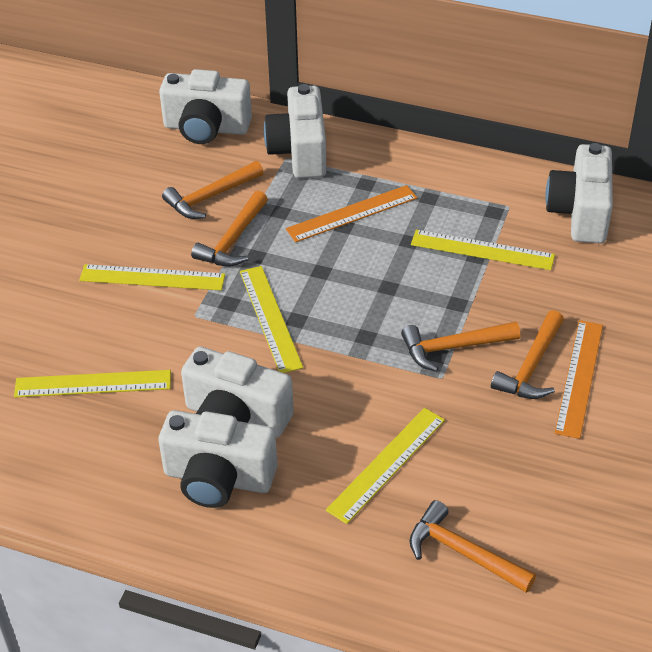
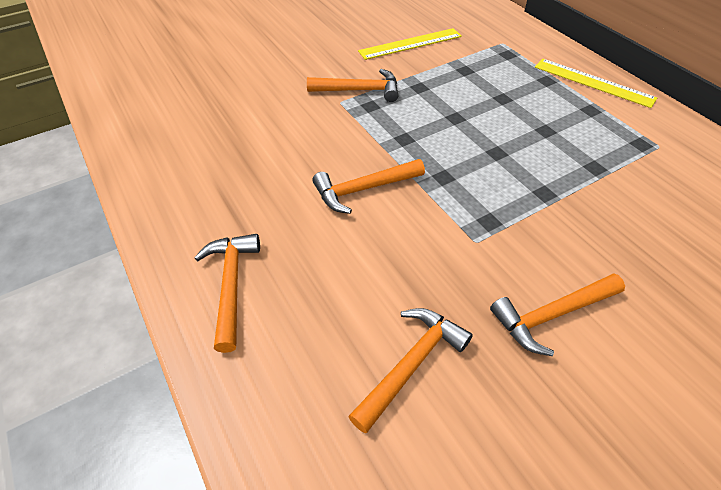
orange ruler: [286,185,417,242] [555,320,603,439] = 2 -> none = 0
white camera: [159,69,252,144] [159,410,277,508] [181,347,294,438] [264,84,326,178] [545,143,613,243] = 5 -> none = 0
yellow ruler: [14,370,171,398] [79,264,225,291] [240,266,303,373] [326,408,445,524] [411,230,555,270] = 5 -> [358,28,462,60] [535,59,657,108] = 2

